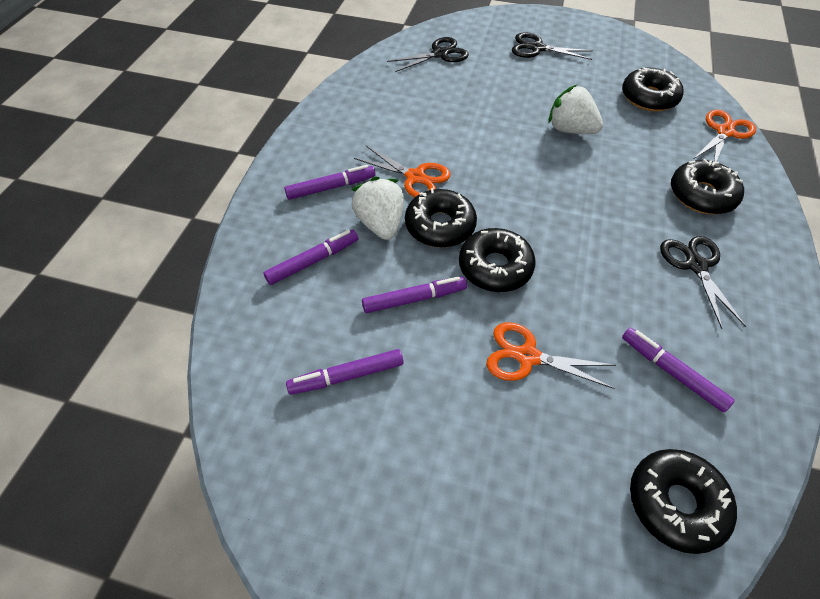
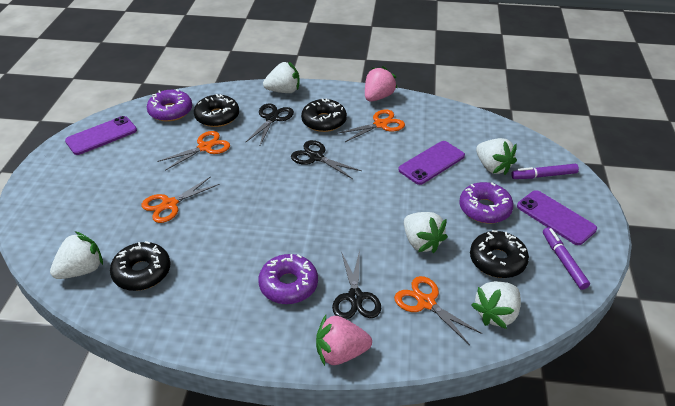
black donut: [405,188,477,248] [459,228,536,292] [622,67,684,111] [630,449,737,554] [671,159,744,214] = 5 -> [110,241,171,291] [194,94,239,127] [301,98,347,132] [470,230,529,278] = 4
orange scissors: [354,146,450,197] [486,322,616,389] [694,109,756,162] = 3 -> [141,176,220,223] [157,131,230,171] [337,109,405,142] [394,276,483,345] = 4
pink strawberry: none = 0 -> [316,315,372,366] [365,66,398,102] = 2
purple donut: none = 0 -> [147,89,192,122] [258,254,318,304] [459,182,514,223] = 3
purple marker: [264,230,358,285] [285,165,375,200] [286,349,404,395] [362,276,467,313] [622,328,735,412] = 5 -> [511,164,579,179] [543,227,590,290] = 2
purple phone: none = 0 -> [65,116,137,155] [398,141,465,185] [517,190,597,245] = 3
white strawberry: [352,176,404,240] [548,85,603,134] = 2 -> [50,231,103,279] [263,62,299,93] [404,212,448,253] [472,281,521,329] [476,138,517,175] = 5

